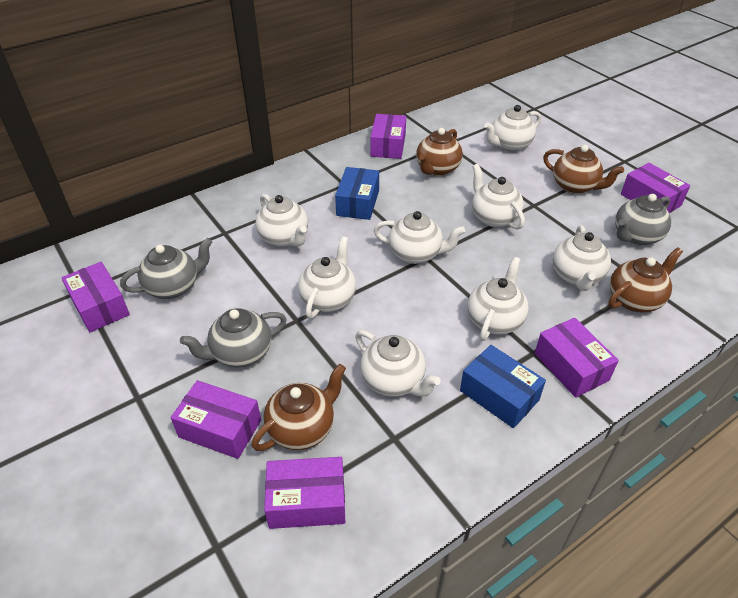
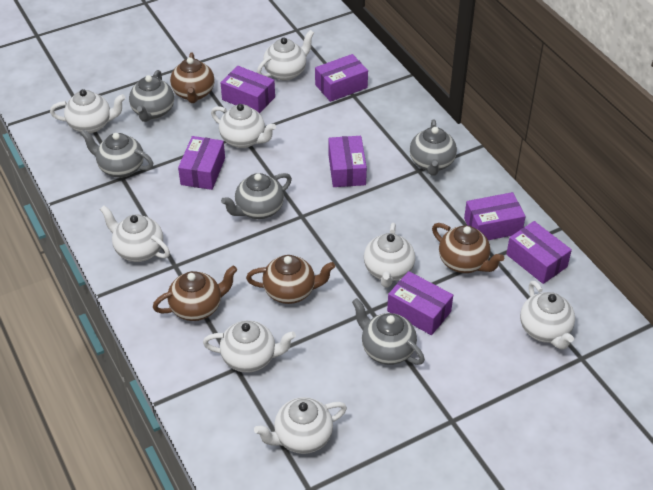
blue box: [335,167,379,220] [460,345,546,428] = 2 -> none = 0
grey teapot: [120,238,212,299] [180,308,287,368] [615,194,671,246] = 3 -> [80,129,153,178] [129,70,174,122] [221,173,292,219] [352,298,425,365] [410,119,457,176] = 5
purple box: [61,262,130,332] [171,380,261,459] [264,457,345,529] [370,114,406,159] [535,318,619,398] [621,163,690,213] = 6 -> [178,136,225,190] [221,66,275,113] [315,54,368,102] [328,136,367,187] [387,271,453,335] [464,192,526,240] [506,221,572,284] = 7

